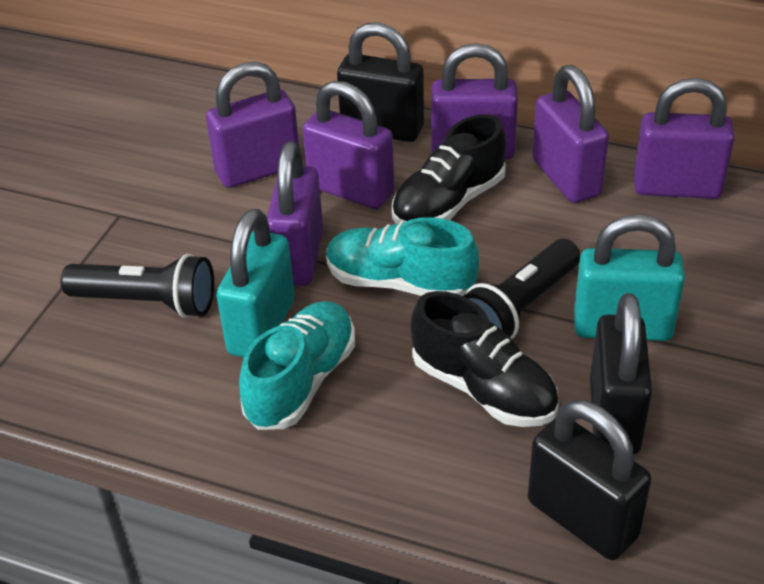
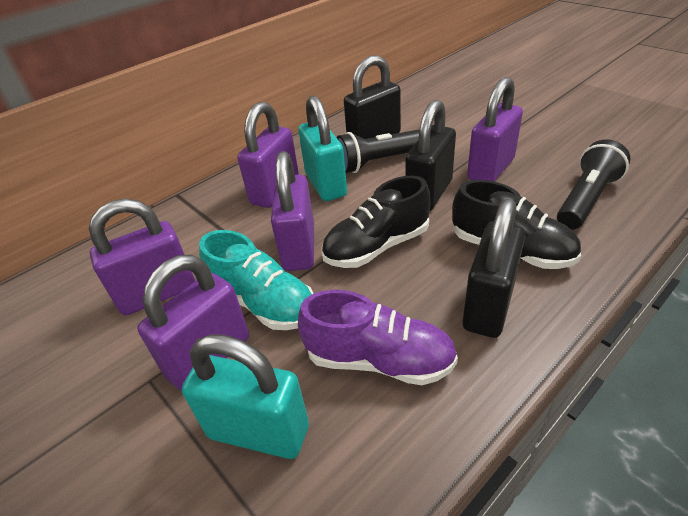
purple padlock: [206,62,299,188] [267,141,323,286] [303,81,394,209] [431,43,518,159] [532,65,609,203] [634,78,735,199] = 6 -> [89,199,195,316] [137,254,249,391] [237,102,299,208] [271,151,314,271] [467,77,523,181] = 5
purple shoe: none = 0 -> [298,290,458,385] = 1
turquoise shoe: [239,301,355,430] [326,217,479,296] = 2 -> [199,230,314,330] = 1

